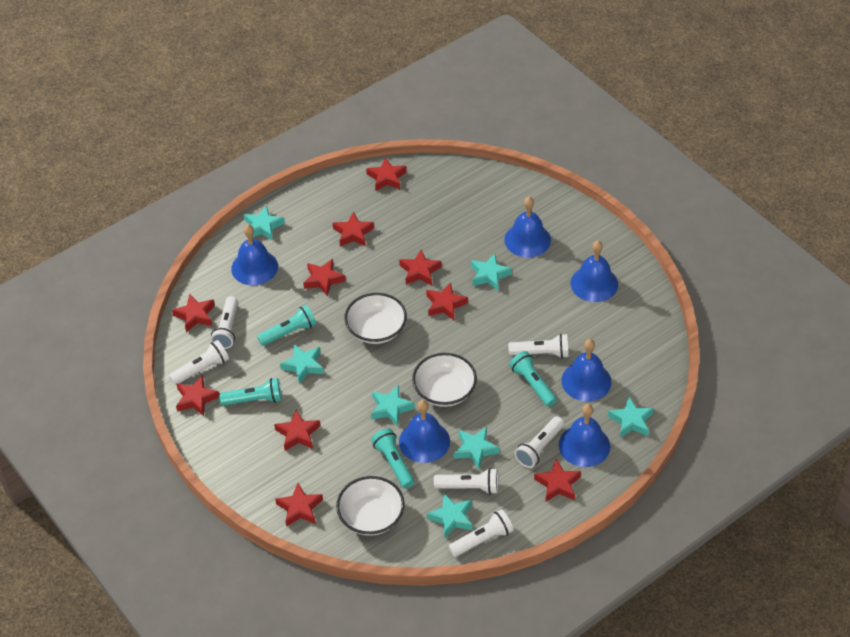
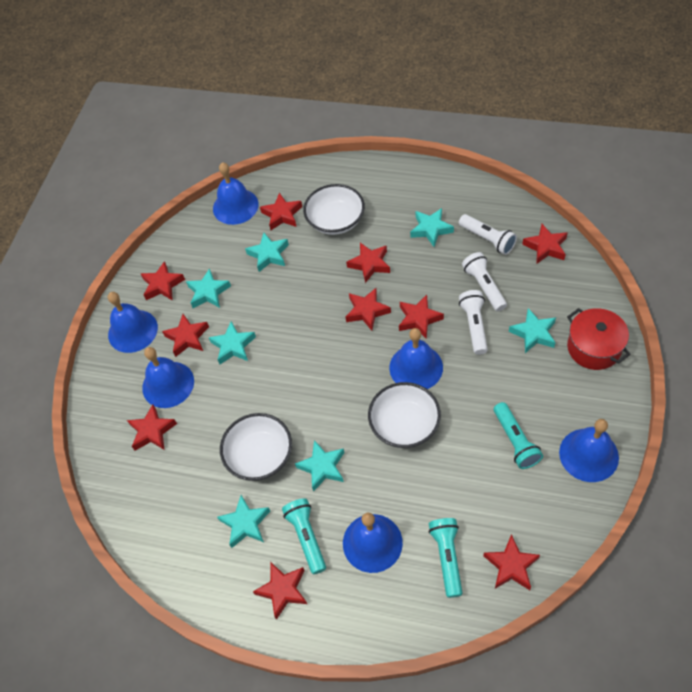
red pot: none = 0 -> [567,308,631,370] = 1
turquoise flashlight: [219,378,282,406] [257,305,316,346] [371,428,414,489] [509,351,557,407] = 4 -> [282,498,326,574] [429,518,462,598] [494,402,543,469] = 3
white flashlight: [169,340,229,385] [211,296,238,349] [434,468,498,494] [449,509,513,557] [508,334,569,358] [515,416,564,468] = 6 -> [459,214,517,255] [459,290,488,355] [462,252,507,312] = 3

